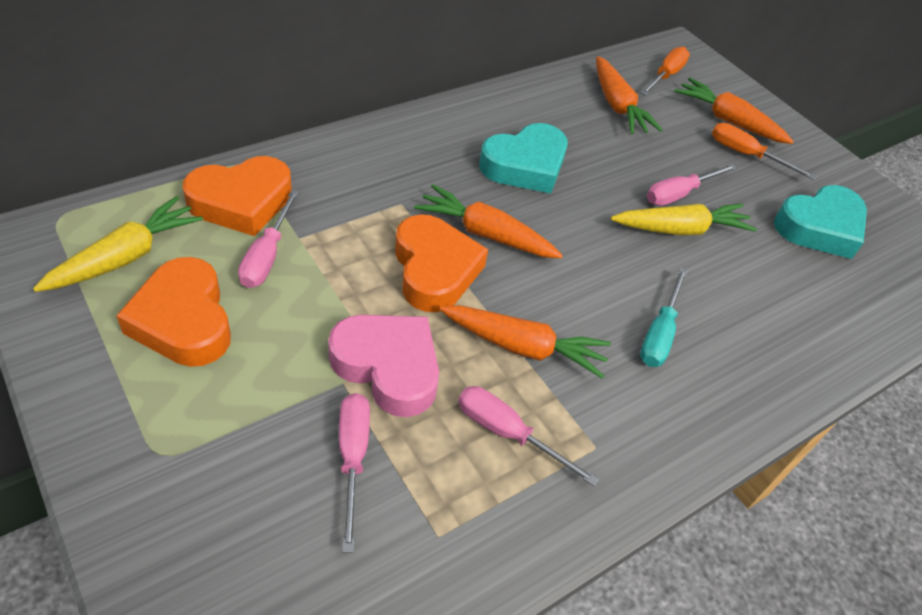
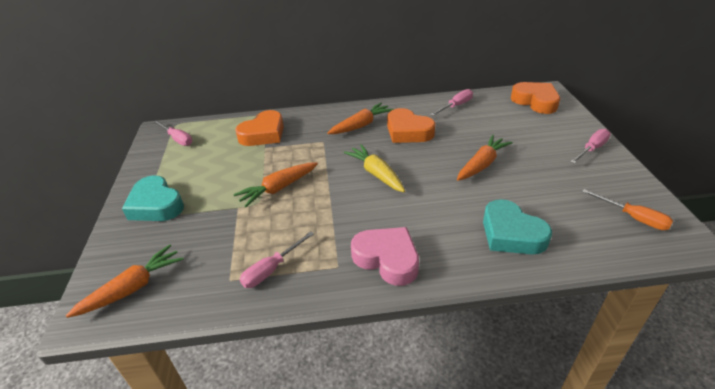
orange screwdriver: [640,47,690,96] [712,123,816,180] = 2 -> [582,189,673,230] = 1
turquoise screwdriver: [640,268,688,367] = 1 -> none = 0
yellow carrot: [33,196,203,292] [611,204,757,235] = 2 -> [344,144,405,192] = 1

